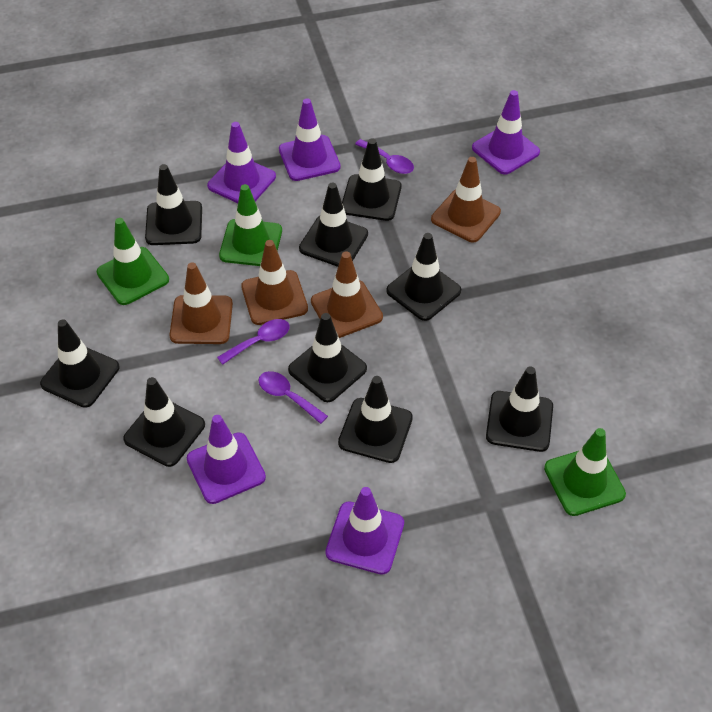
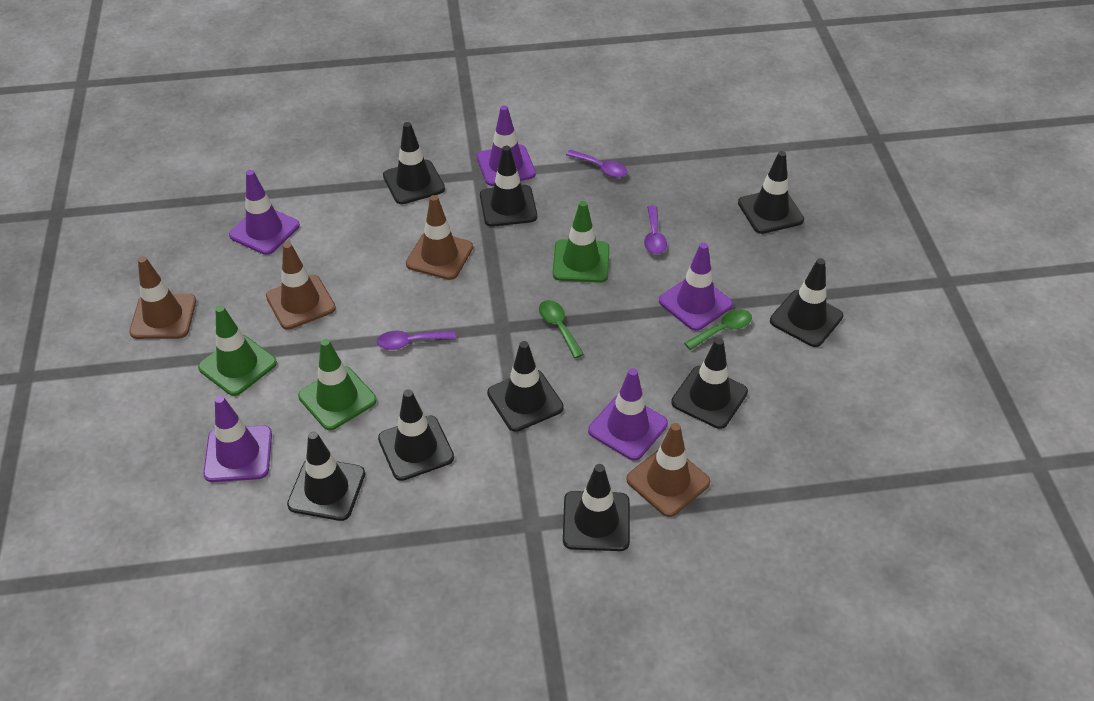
green spoon: none = 0 -> [539,300,584,358] [684,309,752,350] = 2

